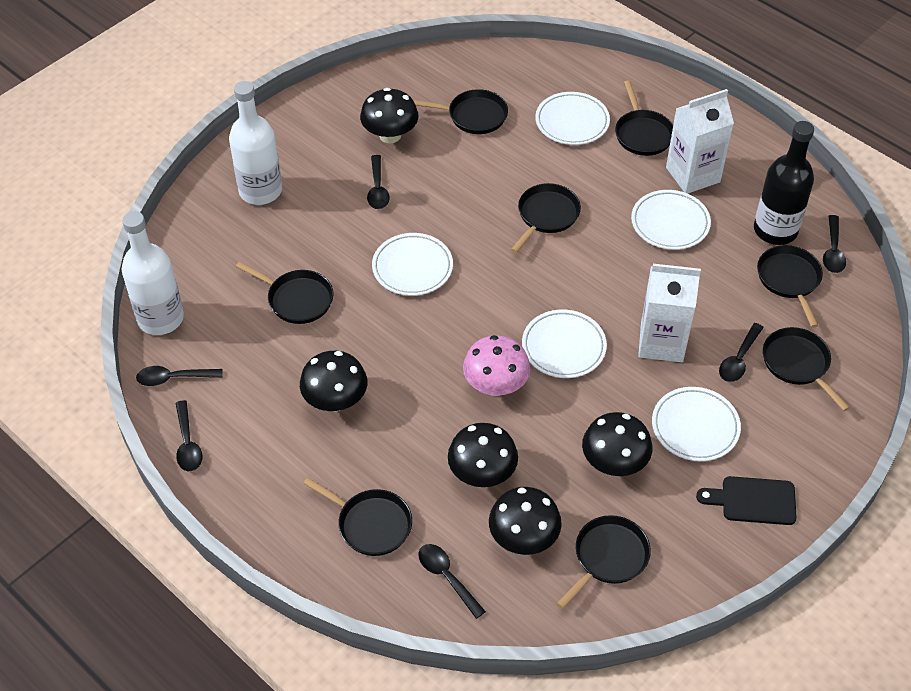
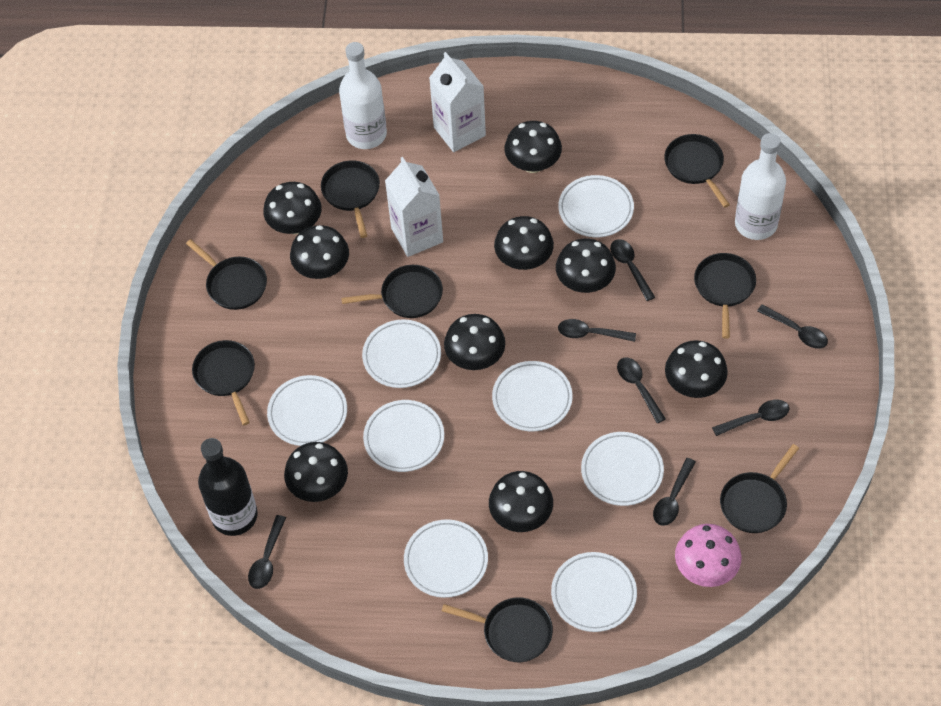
black cutting board: [696,476,797,525] = 1 -> none = 0
black mushroom: [300,351,367,412] [360,88,419,144] [448,423,518,487] [489,487,562,555] [582,412,652,476] = 5 -> [263,182,322,234] [284,442,348,502] [290,225,349,279] [444,314,505,370] [489,471,553,532] [494,216,554,270] [504,121,562,173] [556,239,616,293] [665,340,728,398] = 9
black spoon: [136,366,222,386] [176,400,202,471] [367,155,390,209] [419,544,486,619] [719,323,764,382] [823,215,846,273] = 6 -> [248,515,286,589] [558,319,636,342] [610,239,655,301] [617,357,666,423] [653,458,696,526] [712,400,789,436] [757,304,828,349] = 7
white plate: [372,233,453,296] [522,310,607,378] [535,92,610,145] [631,190,711,250] [652,387,741,461] = 5 -> [267,375,347,446] [362,319,441,388] [363,400,444,472] [404,519,488,598] [492,361,572,431] [551,552,637,632] [558,175,634,237] [581,432,664,506] = 8

